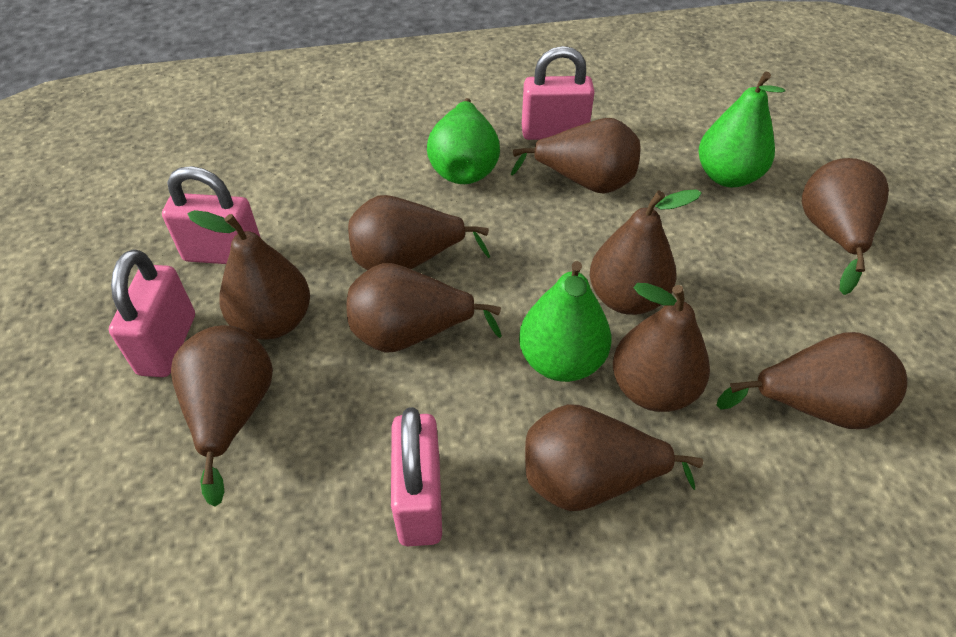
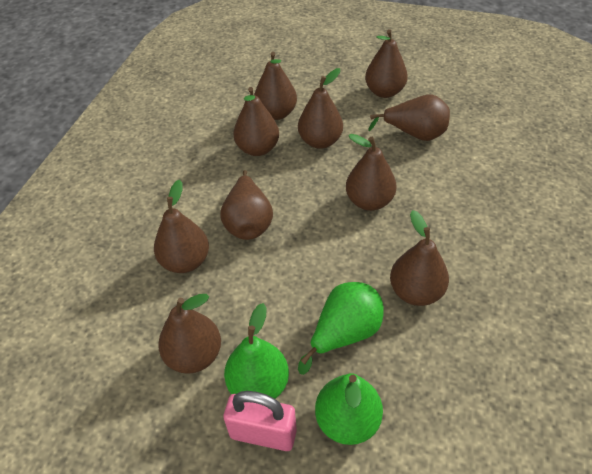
pink padlock: [109,250,195,377] [162,166,261,264] [391,407,442,546] [522,46,595,140] = 4 -> [223,391,297,451] = 1

